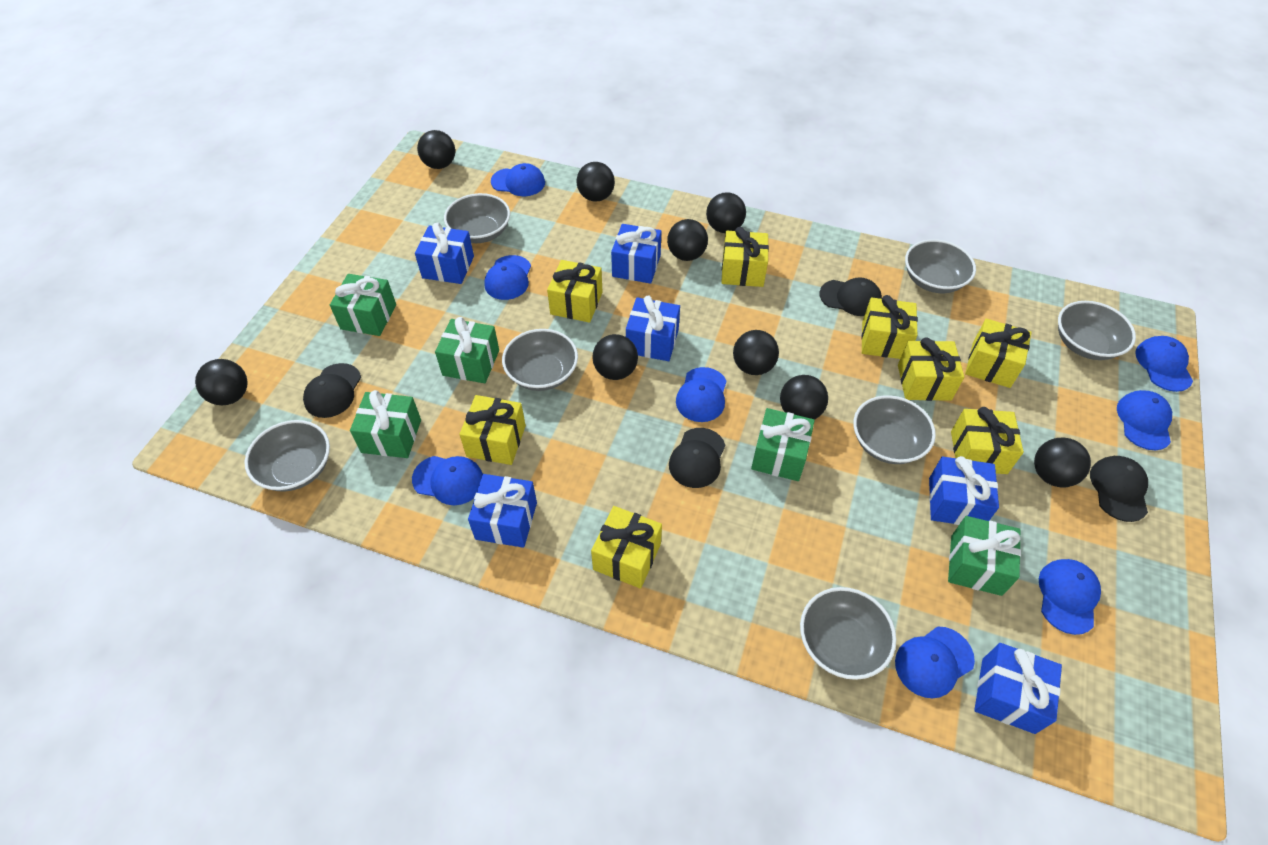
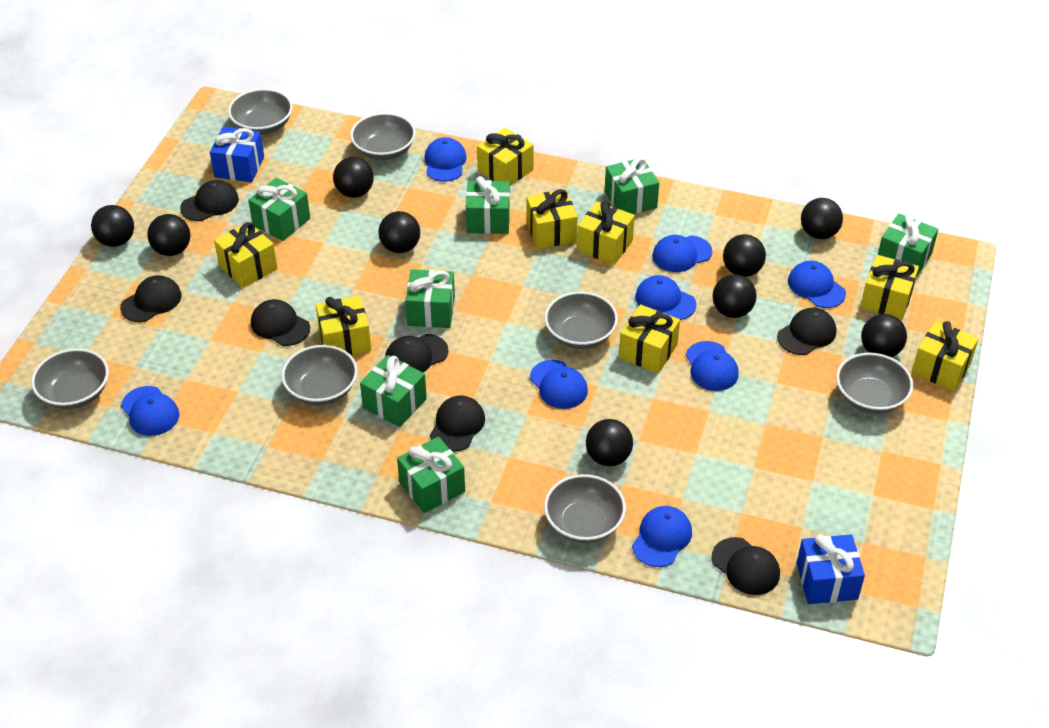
black cap: [303,363,361,418] [669,428,725,488] [820,277,882,316] [1090,456,1148,522] = 4 -> [120,275,181,322] [180,180,239,221] [251,299,310,346] [385,334,448,372] [430,396,485,452] [712,537,780,595] [777,308,836,355] = 7
blue gift: [415,222,474,284] [468,474,537,548] [611,224,661,284] [626,296,680,361] [929,456,999,525] [974,643,1062,734] = 6 -> [210,127,264,182] [796,534,865,604] = 2
green gift: [330,274,396,336] [350,390,421,458] [435,317,499,383] [751,408,815,481] [948,516,1021,596] = 5 -> [248,178,310,241] [360,355,427,427] [397,437,465,513] [405,269,455,328] [466,176,510,234] [605,157,659,214] [878,213,938,276] = 7

